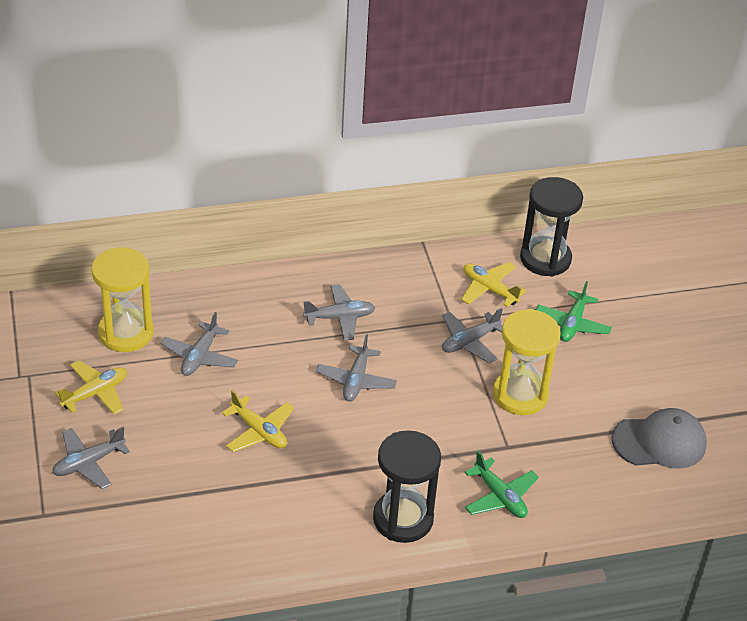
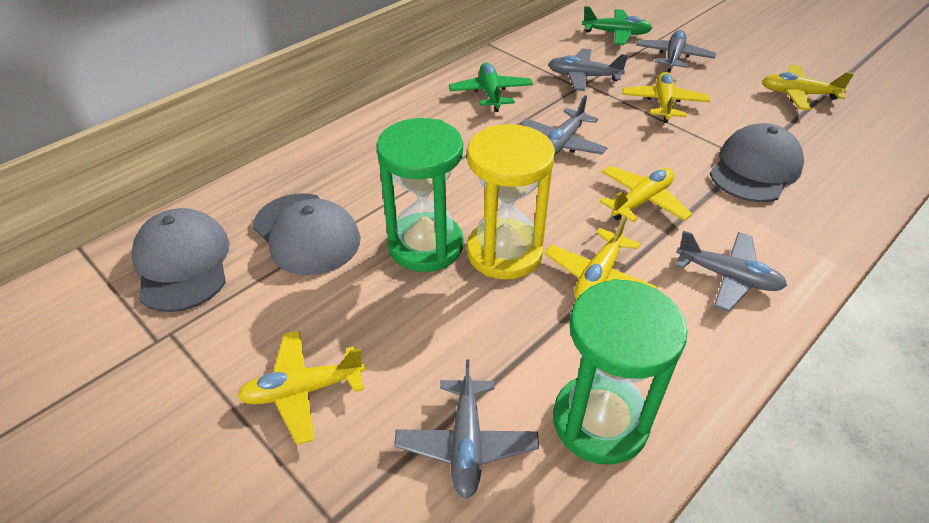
black hourglass: [373,430,441,543] [520,177,583,277] = 2 -> none = 0
green hourglass: none = 0 -> [376,118,463,272] [553,279,687,465] = 2
grey cap: [612,408,707,469] = 1 -> [131,208,230,312] [253,193,360,275] [710,123,804,202] = 3
yellow hourglass: [91,248,154,352] [493,309,561,415] = 2 -> [467,124,555,280] = 1
yellow plane: [54,360,127,415] [222,390,294,452] [461,262,526,307] = 3 -> [237,330,365,445] [545,216,657,300] [600,166,692,222] [622,72,710,123] [762,65,854,110] = 5

